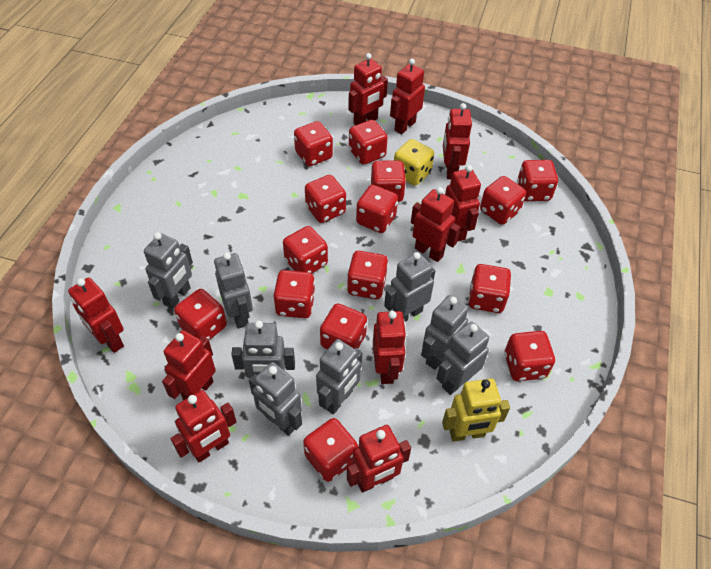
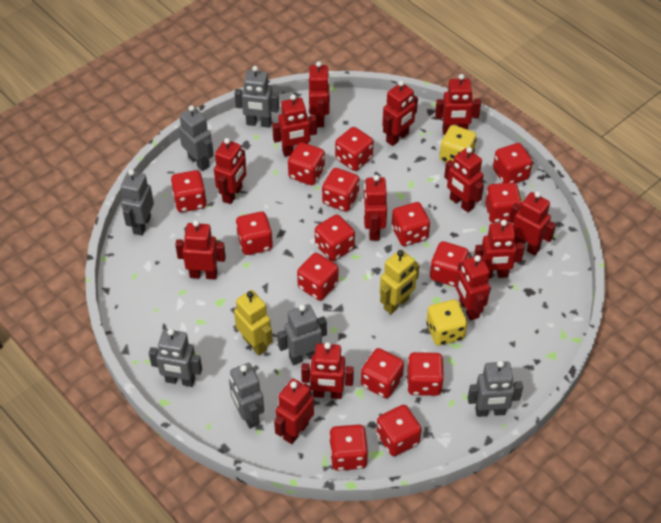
grey robot: [144,232,193,309] [214,252,253,328] [231,321,295,378] [249,362,302,436] [316,339,362,414] [384,252,435,322] [421,295,468,370] [436,322,489,395] = 8 -> [121,169,154,236] [149,329,202,387] [179,105,214,171] [229,363,264,429] [235,66,279,128] [277,304,327,365] [468,361,523,417] = 7
red robot: [68,277,124,353] [162,330,216,401] [171,390,236,462] [347,425,411,493] [348,53,388,125] [373,311,407,384] [390,59,425,134] [411,187,460,262] [443,103,472,179] [445,165,481,242] = 10 -> [175,220,226,280] [214,138,246,204] [272,94,317,157] [274,379,314,444] [301,342,354,399] [309,61,330,127] [363,175,387,241] [382,80,418,146] [435,74,481,135] [444,147,484,212] [456,255,490,321] [474,220,525,279] [509,191,556,256] = 13
yellow dice: [394,139,434,186] = 1 -> [426,300,467,345] [439,125,477,162] = 2
yellow robot: [442,378,510,442] = 1 -> [234,290,273,355] [380,250,420,314] = 2

